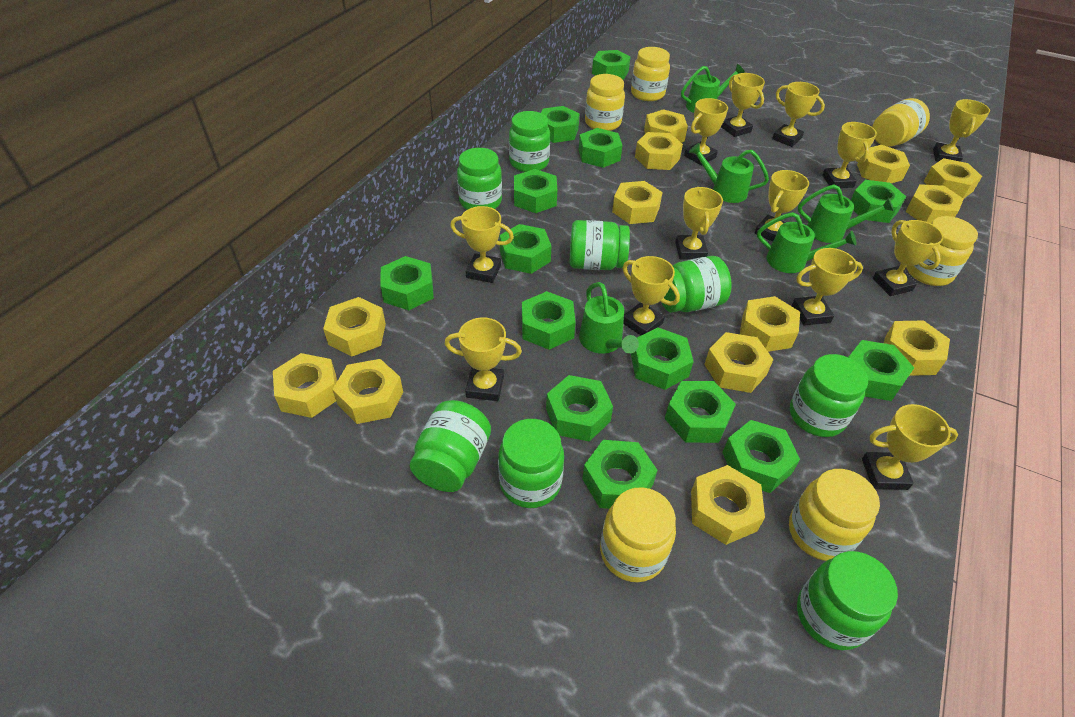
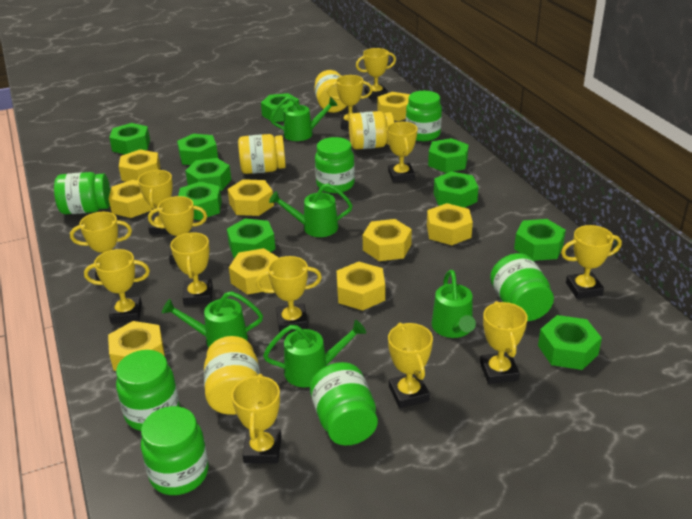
green jar: [410,400,491,492] [457,148,502,210] [498,419,564,508] [509,111,550,172] [570,220,630,270] [661,256,732,313] [790,354,868,437] [797,551,898,650] = 8 -> [54,172,110,214] [116,350,180,431] [141,406,209,495] [310,362,378,446] [315,137,355,193] [406,91,442,141] [490,253,554,321] = 7
green nut: [380,256,434,310] [500,224,551,274] [514,169,557,213] [522,291,576,350] [541,106,580,143] [546,375,613,442] [579,128,622,168] [582,440,657,509] [592,50,630,80] [631,328,694,390] [665,381,736,443] [722,420,800,493] [848,340,914,401] [851,180,906,223] = 14 -> [109,123,150,154] [177,134,218,165] [178,181,222,220] [185,158,231,191] [227,218,275,258] [261,93,299,122] [428,138,469,173] [434,171,478,208] [514,219,566,261] [538,315,602,370] = 10
yellow jar: [585,74,625,131] [600,487,676,582] [631,47,670,101] [789,469,880,561] [872,98,930,147] [906,216,978,286] = 6 -> [204,336,260,415] [238,134,286,174] [314,70,347,113] [349,111,394,149] = 4
yellow nut: [273,353,337,418] [323,297,386,357] [332,359,403,424] [612,181,663,224] [635,132,683,170] [644,109,688,143] [691,465,765,545] [704,332,774,393] [740,296,800,352] [857,145,910,183] [884,320,950,376] [905,184,964,224] [924,158,982,199] = 13 -> [108,321,165,371] [109,180,152,218] [119,149,160,182] [228,179,274,216] [229,248,279,295] [337,262,385,311] [363,219,412,261] [377,92,410,121] [427,203,473,245] = 9

